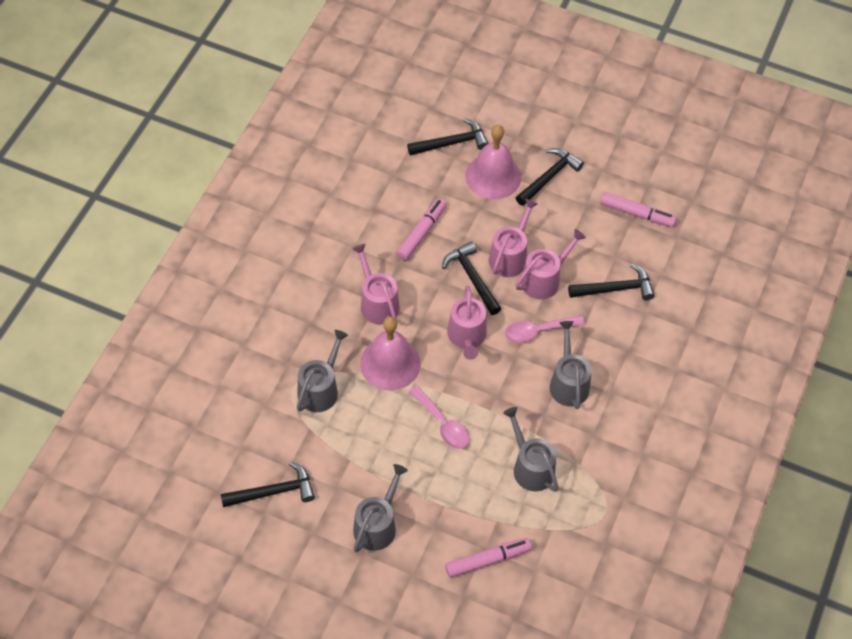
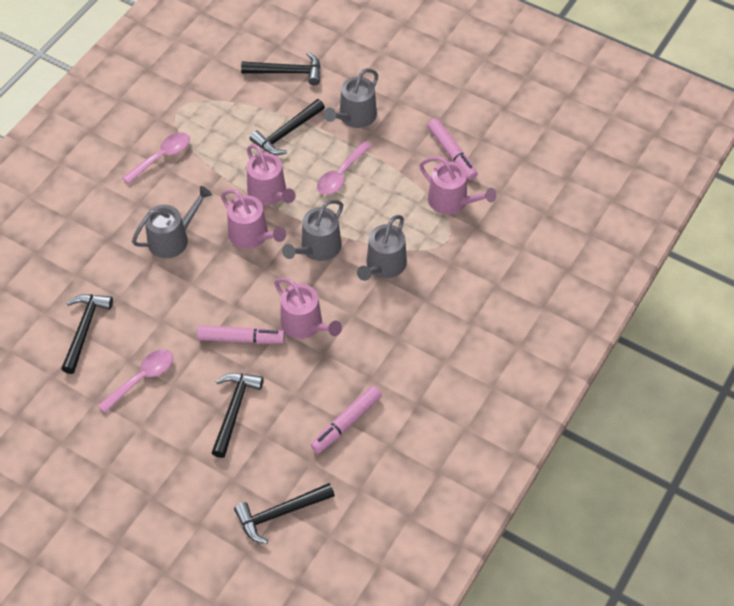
pink bell: [360,317,421,390] [465,125,521,199] = 2 -> none = 0
pink spoon: [409,386,470,449] [505,316,585,343] = 2 -> [98,349,173,413] [123,132,190,184] [317,141,371,195] = 3

